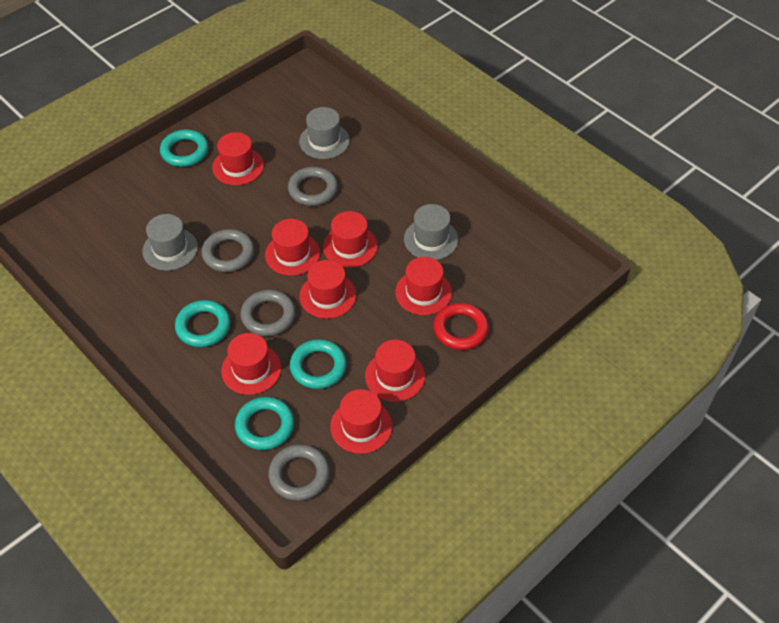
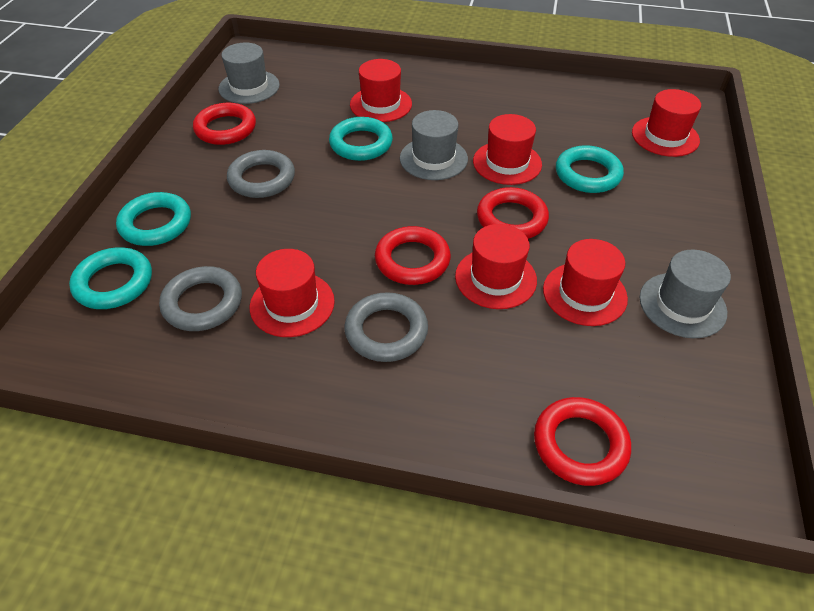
grey ring: [202,229,254,272] [241,290,296,336] [268,444,330,501] [288,167,338,206] = 4 -> [159,266,242,331] [227,150,295,198] [344,292,428,362] = 3
red hat: [212,132,264,185] [221,333,281,395] [265,219,320,276] [300,260,356,319] [323,211,378,268] [330,389,393,454] [365,340,425,402] [395,257,452,315] = 8 -> [250,249,335,337] [350,59,412,122] [455,224,537,309] [473,114,542,185] [543,239,628,326] [632,89,701,157] = 6
red ring: [433,303,489,350] = 1 -> [193,103,256,145] [375,226,451,285] [477,187,549,239] [534,397,631,486] = 4

